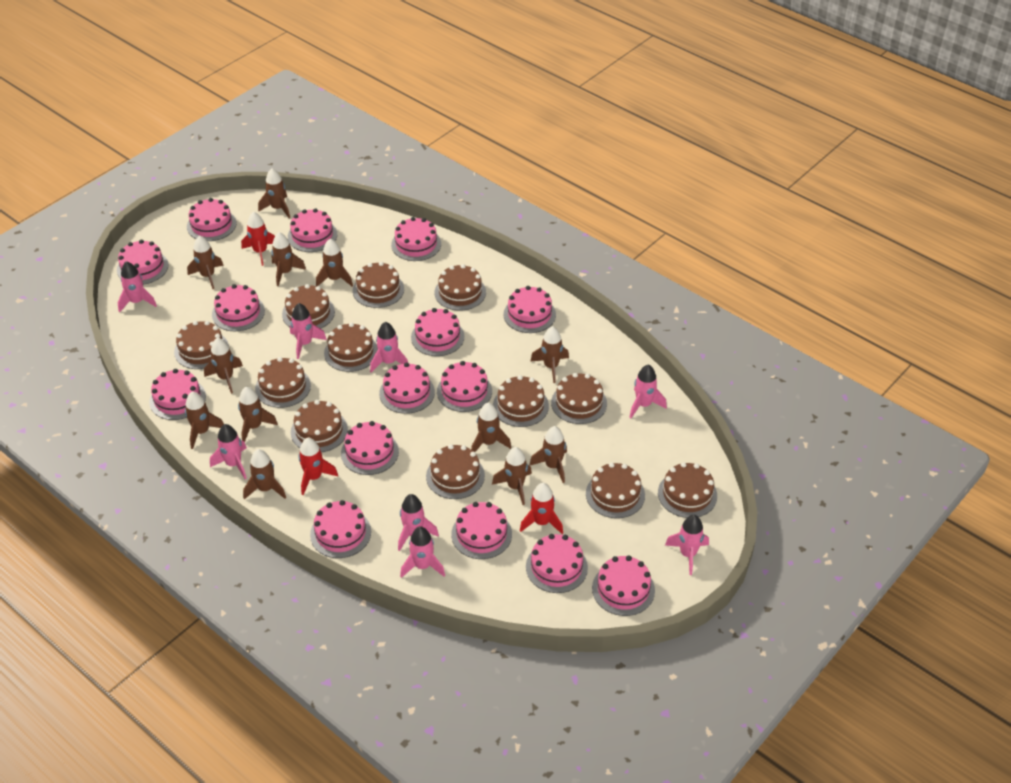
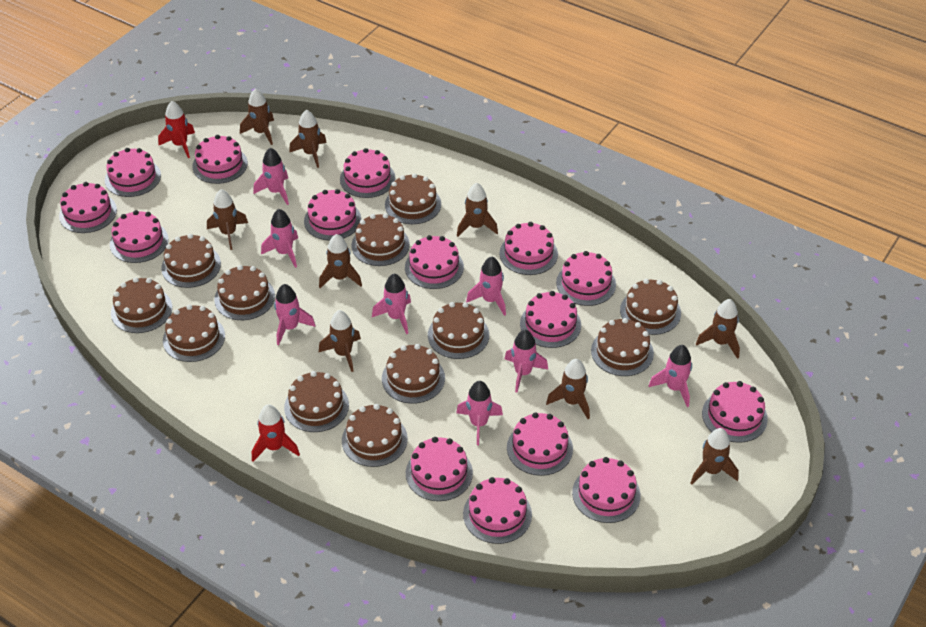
brown rocket: [185,392,224,449] [187,235,224,289] [204,337,243,394] [238,386,278,442] [243,449,286,500] [258,168,290,218] [271,232,306,286] [316,239,353,286] [471,403,511,452] [492,447,532,505] [530,326,569,383] [530,426,567,483] = 12 -> [207,189,248,250] [240,88,274,145] [289,110,327,168] [319,234,362,288] [319,310,361,372] [457,183,498,237] [546,359,590,419] [691,428,739,484] [696,299,740,359] = 9
red rocket: [241,212,275,266] [298,437,338,495] [520,483,563,534] = 3 -> [158,101,195,158] [252,404,300,462] = 2

